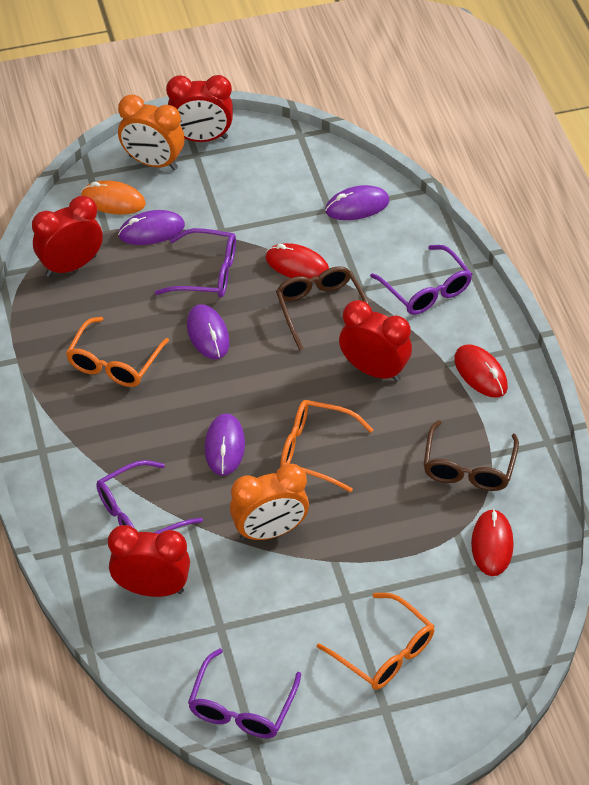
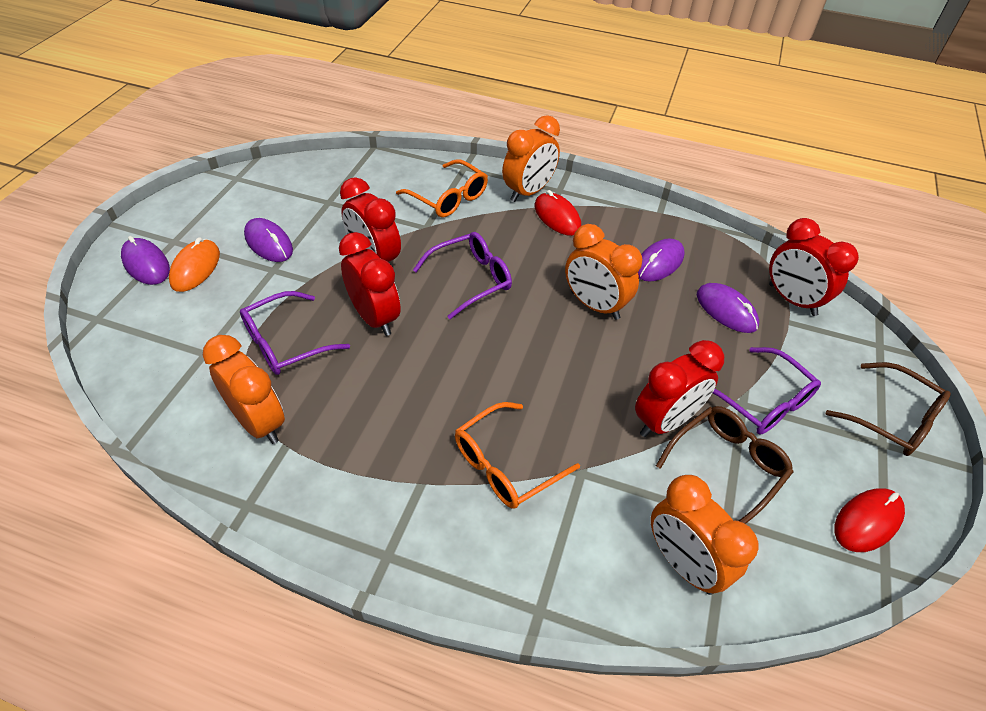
orange clock: [118,94,185,170] [230,464,309,541] = 2 -> [203,335,285,444] [502,115,560,202] [565,224,642,320] [651,475,759,595] = 4
orange glasses: [66,317,169,387] [280,400,373,492] [317,593,434,690] = 3 -> [396,159,488,218] [455,402,580,509] = 2
purple glasses: [96,460,203,534] [155,228,236,298] [188,648,301,738] [370,245,472,315] = 4 -> [240,291,350,375] [413,232,512,319] [713,347,821,434] = 3
red mouse: [265,243,329,282] [454,344,508,397] [471,509,514,576] = 3 -> [535,190,581,236] [834,488,905,552] = 2

